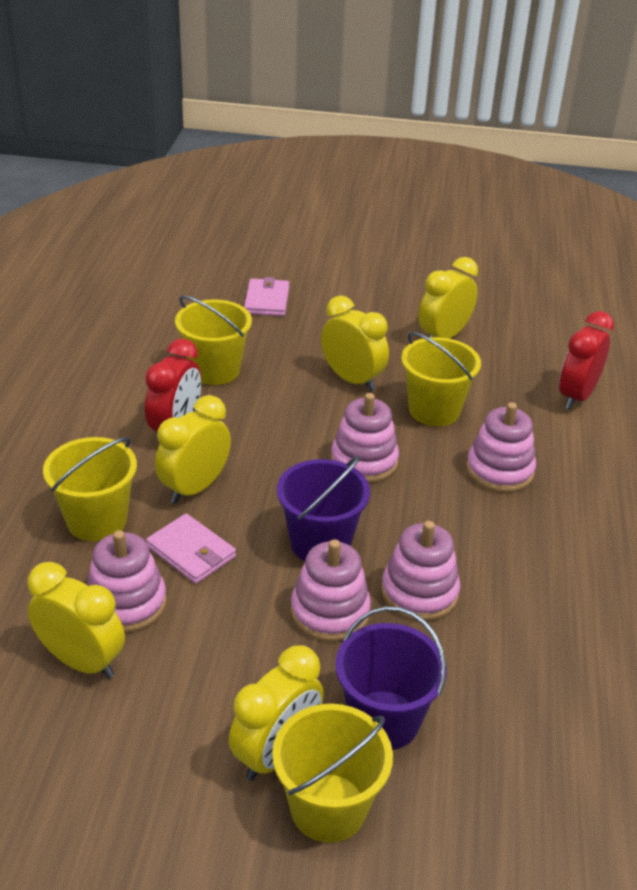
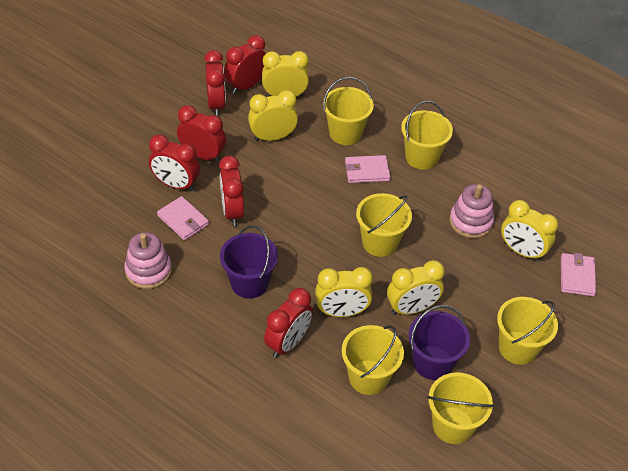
pink stacking toy: [87,530,167,633] [291,539,371,642] [331,393,399,483] [381,521,460,621] [466,402,536,493] = 5 -> [124,232,172,289] [449,184,494,238] = 2
pink wallet: [146,513,236,584] [244,277,289,316] = 2 -> [157,196,209,240] [345,155,391,183] [561,253,596,296] = 3
red clock: [145,339,201,432] [559,311,614,410] = 2 -> [149,134,200,191] [177,105,226,163] [204,50,226,116] [219,156,244,226] [224,35,266,94] [264,288,313,358] = 6
yellow bucket: [43,437,137,541] [175,295,252,385] [272,704,393,843] [401,332,481,426] = 4 -> [323,77,374,145] [342,325,404,395] [356,193,412,257] [401,101,453,170] [427,372,494,444] [497,297,558,365] = 6

